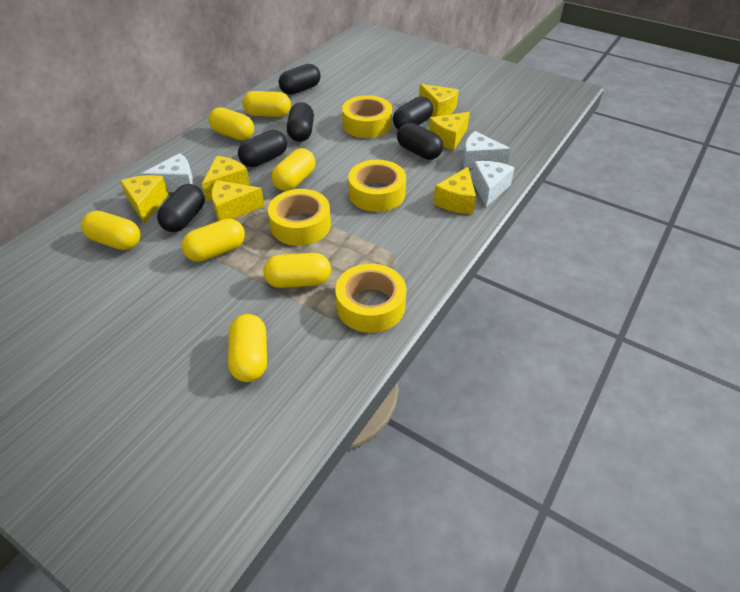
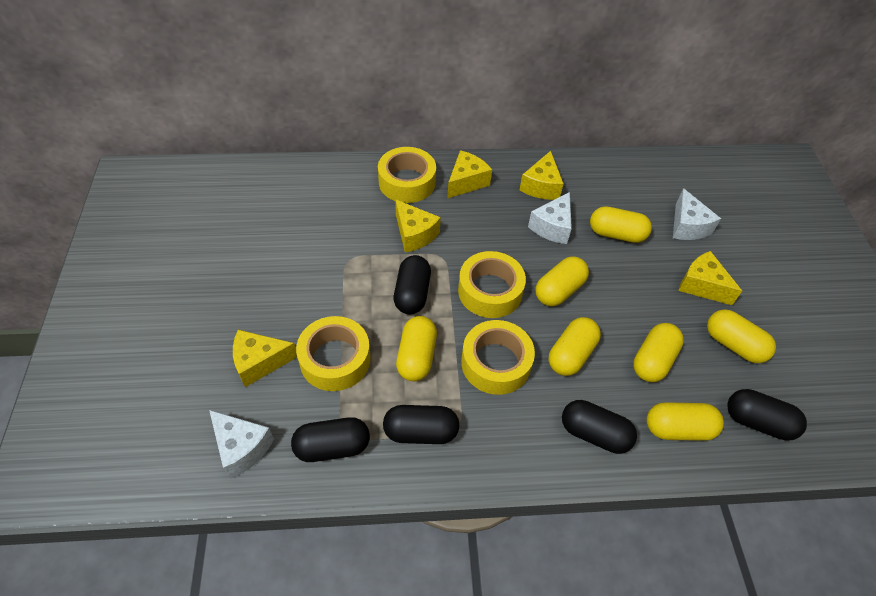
black capsule: [157,184,205,232] [238,130,287,167] [279,64,321,95] [287,102,314,142] [393,96,433,130] [397,123,443,160] = 6 -> [291,417,370,462] [383,405,459,444] [394,255,431,314] [562,400,637,454] [727,389,807,441] = 5
yellow cheese: [120,175,169,224] [202,156,250,202] [211,180,265,221] [419,84,459,117] [429,112,470,150] [433,167,476,214] = 6 -> [233,330,297,387] [395,199,441,253] [447,150,492,198] [519,151,564,200] [678,251,742,305] = 5

